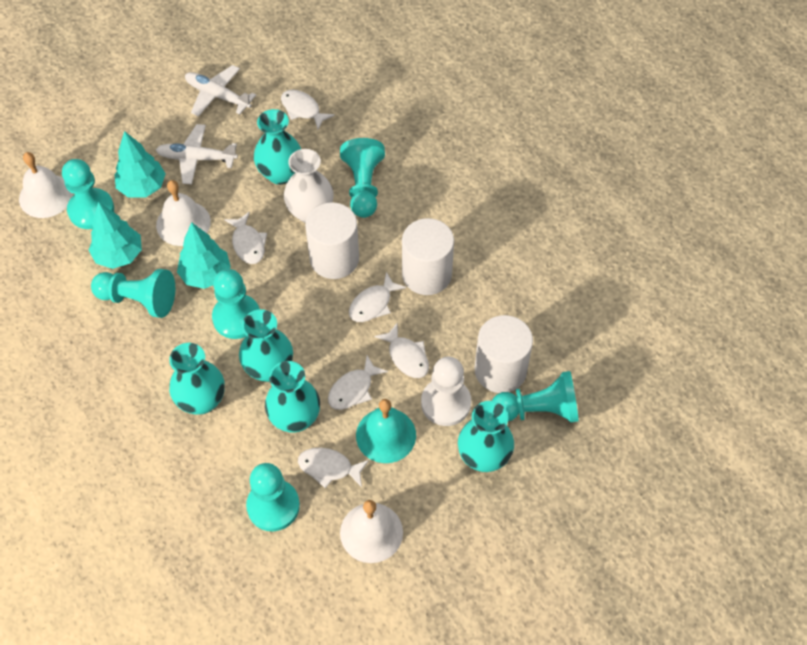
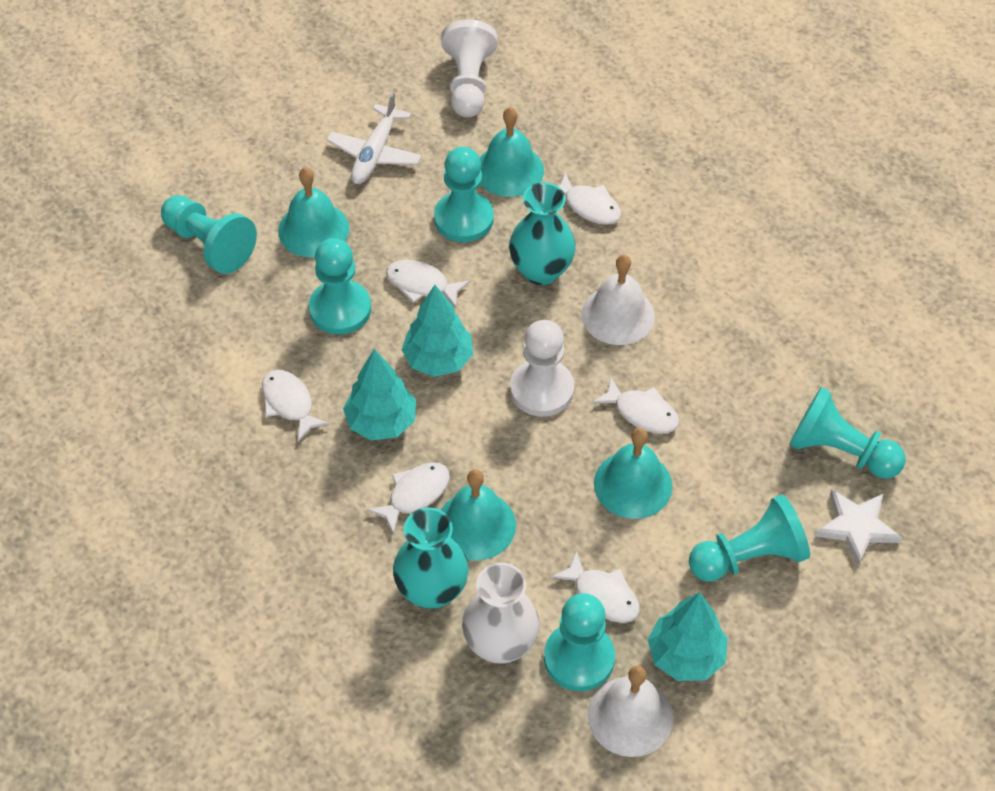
turquoise bell: [356,399,416,463] = 1 -> [278,167,349,258] [441,469,516,561] [480,107,544,197] [594,428,672,519] = 4
turquoise vase: [169,343,225,415] [239,309,293,382] [254,109,301,185] [265,361,320,433] [458,401,514,472] = 5 -> [393,507,469,609] [509,182,576,285] = 2
white bell: [19,152,73,218] [156,180,211,246] [340,500,403,563] = 3 -> [581,255,655,345] [588,666,673,757] = 2
white cylinder: [305,202,359,279] [402,218,454,295] [475,315,533,393] = 3 -> none = 0
white pawn: [421,357,471,426] = 1 -> [441,19,497,117] [510,320,574,417] = 2
white plane: [156,124,238,184] [185,65,256,117] = 2 -> [327,92,422,184] = 1
white star: none = 0 -> [815,490,902,566] = 1

